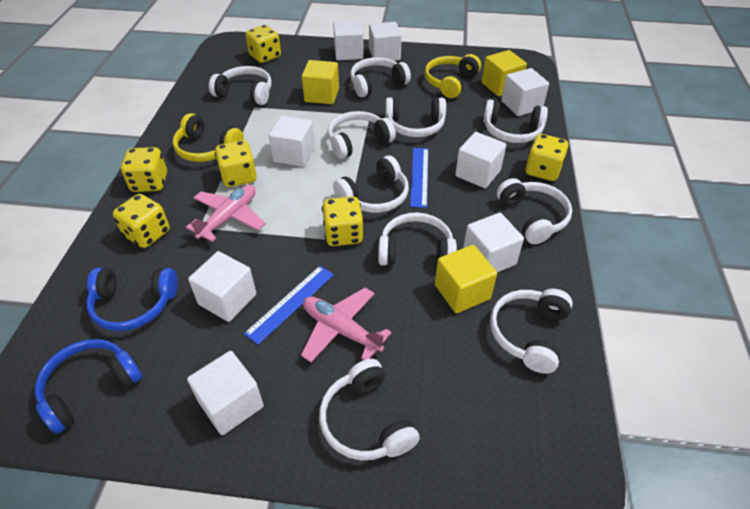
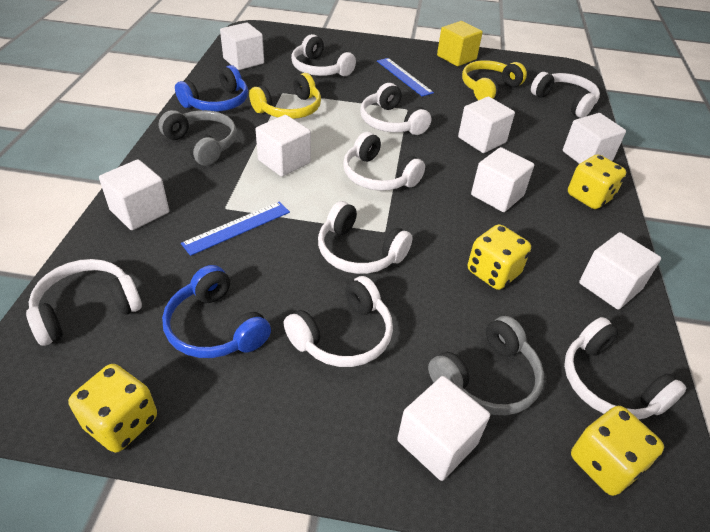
grey headphones: none = 0 -> [159,110,237,166] [428,316,544,415] = 2
pink plane: [186,185,265,242] [301,288,392,362] = 2 -> none = 0
white headphones: [209,66,272,105] [319,359,420,460] [328,111,396,159] [333,155,409,213] [350,57,411,97] [378,212,457,266] [386,97,446,137] [483,100,548,143] [490,289,573,374] [497,178,572,244] = 10 -> [26,259,142,346] [284,276,393,367] [291,34,356,76] [318,201,413,274] [343,132,425,191] [360,83,431,135] [531,72,600,118] [564,317,686,419] = 8
yellow cube: [302,60,339,104] [435,245,497,313] [482,50,527,96] = 3 -> [437,21,483,66] = 1
yellow dice: [113,194,170,248] [121,147,167,192] [215,140,257,187] [245,25,281,63] [322,196,364,246] [525,134,569,181] = 6 -> [68,364,157,453] [468,224,531,290] [568,154,626,209] [571,406,664,496] = 4

